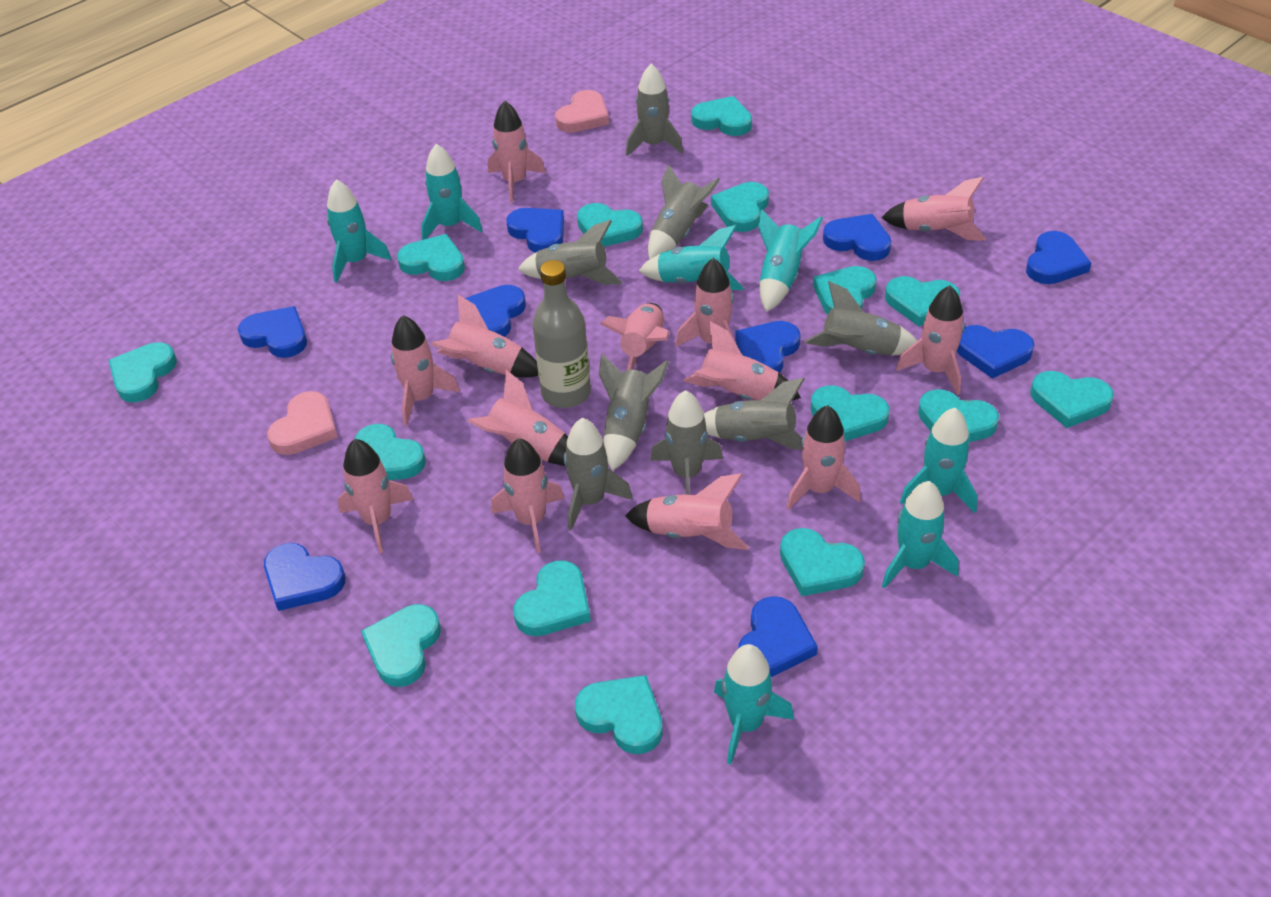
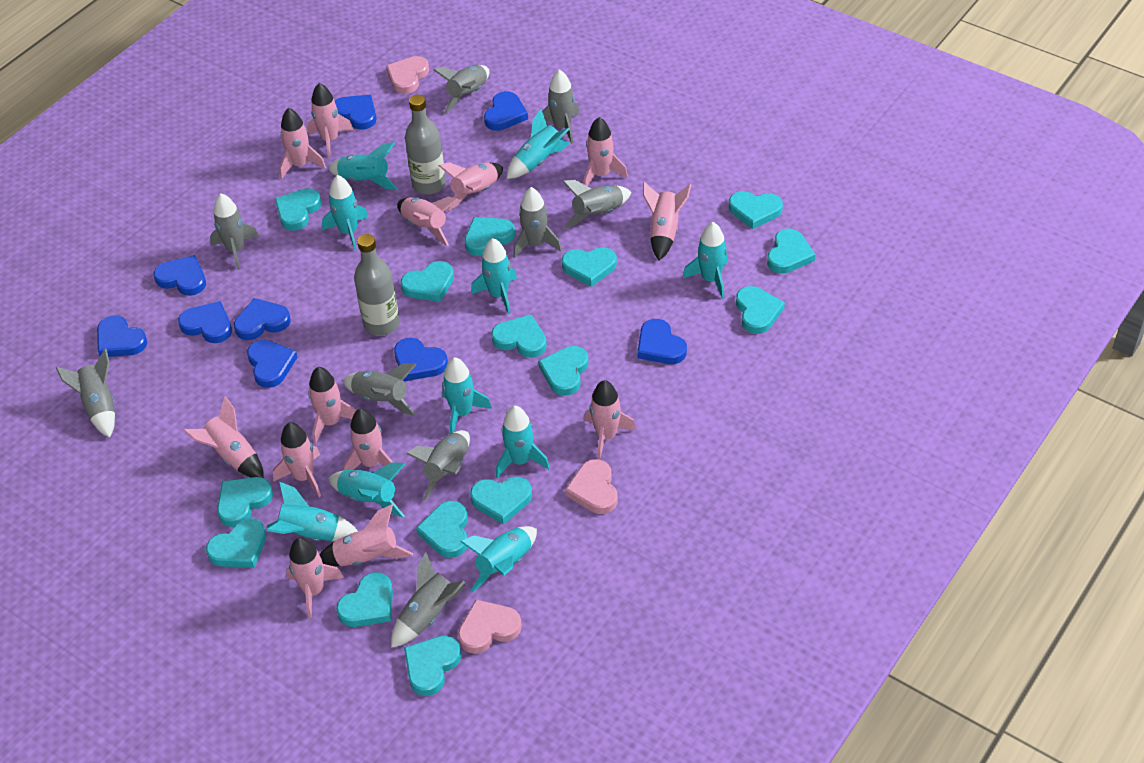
grey bottle: [532,260,591,408] = 1 -> [354,234,400,336] [405,94,446,195] = 2
grey rocket: [518,220,622,285] [564,418,632,530] [599,354,669,471] [626,64,683,156] [648,165,720,260] [650,390,723,495] [704,378,804,450] [805,281,917,356] = 8 -> [56,349,115,438] [210,194,259,270] [343,363,417,416] [391,553,466,648] [406,430,470,500] [433,65,490,113] [513,187,562,258] [542,70,580,144] [562,180,631,228] = 9
pink heart: [267,391,338,455] [555,90,609,133] = 2 -> [386,56,429,94] [458,600,522,654] [565,459,618,514] = 3
turquoise rocket: [327,180,391,283] [421,144,483,240] [639,225,744,290] [714,644,794,765] [758,209,823,312] [882,481,959,589] [900,408,977,513] = 7 -> [266,481,358,541] [322,175,369,250] [328,142,398,190] [328,462,405,518] [442,357,492,433] [461,526,537,592] [471,238,517,314] [496,406,550,478] [507,109,570,179] [683,222,728,299] = 10

